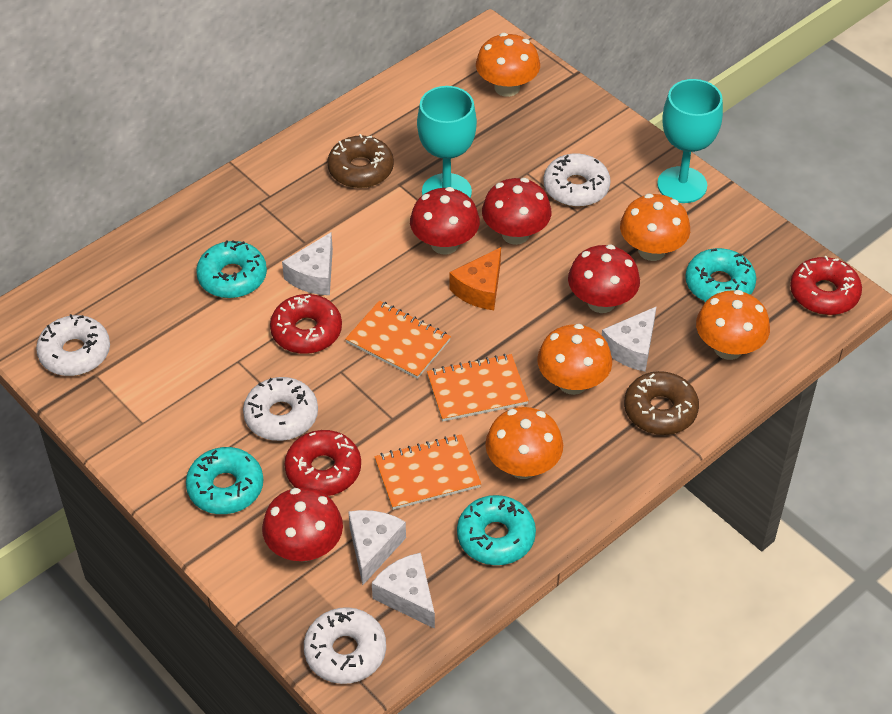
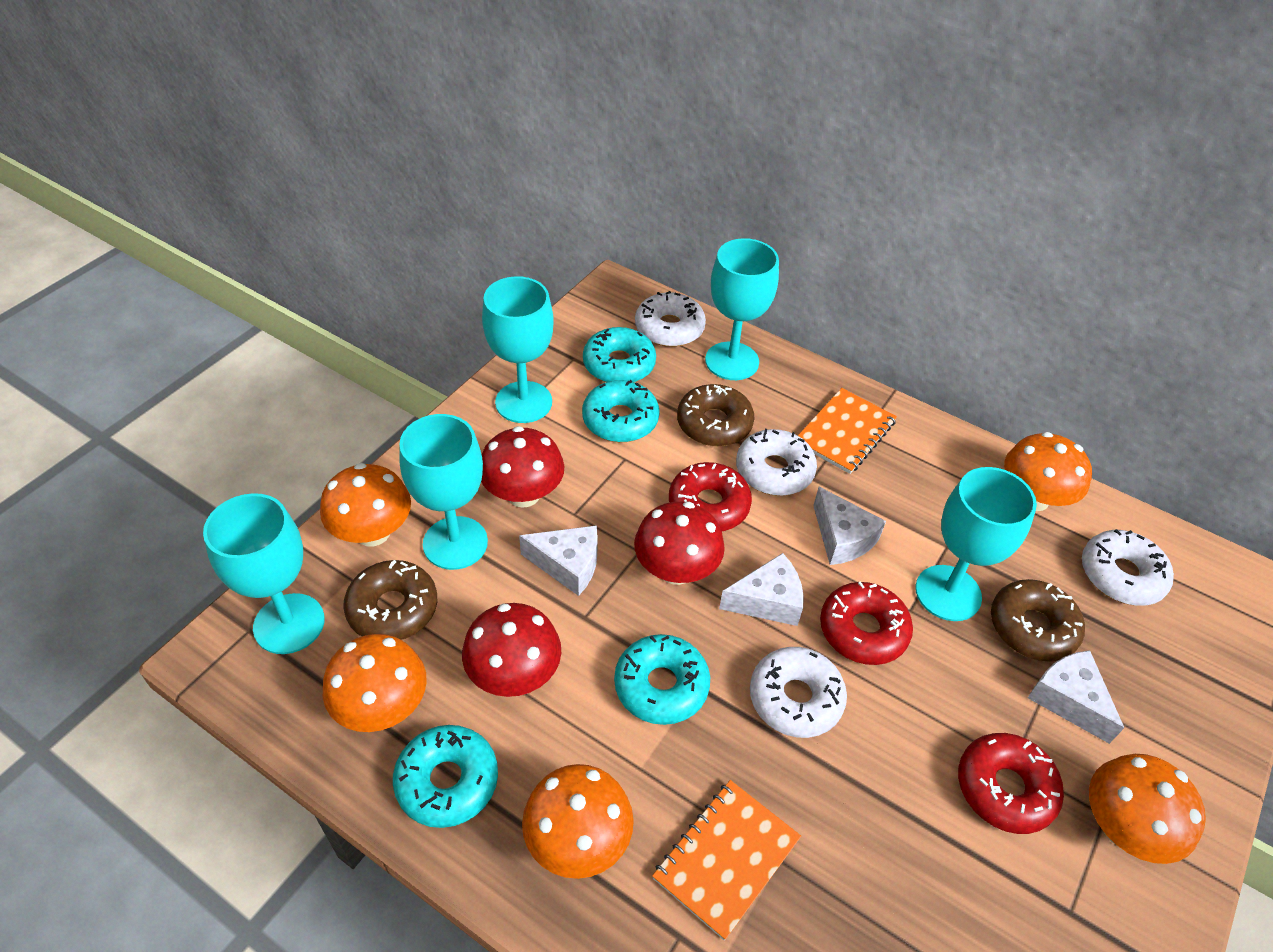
brown donut: [327,134,394,188] [624,371,699,435] = 2 -> [343,560,437,640] [677,384,754,446] [991,579,1085,662] = 3
orange cheese: [449,247,501,310] = 1 -> none = 0
orange notebook: [345,301,451,379] [374,434,481,510] [427,354,529,421] = 3 -> [652,780,801,940] [798,388,897,474] = 2
red mushroom: [262,487,343,562] [410,187,480,255] [482,178,551,245] [568,244,640,313] = 4 -> [462,603,561,697] [481,426,564,508] [634,502,725,585] = 3
turquoise goblet: [417,86,477,198] [657,79,723,203] = 2 -> [203,493,325,654] [399,414,488,570] [482,276,554,423] [705,238,779,380] [915,467,1037,621] = 5

